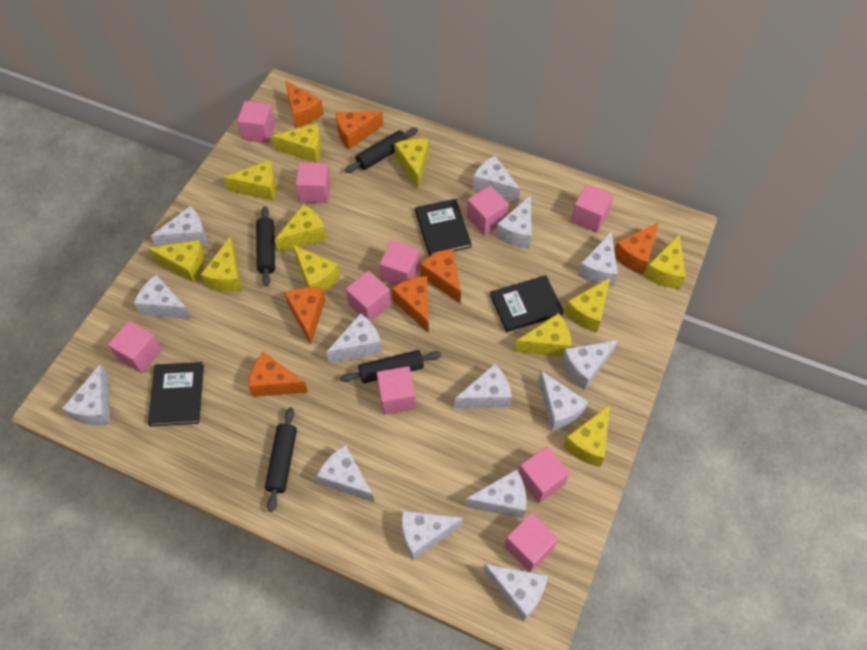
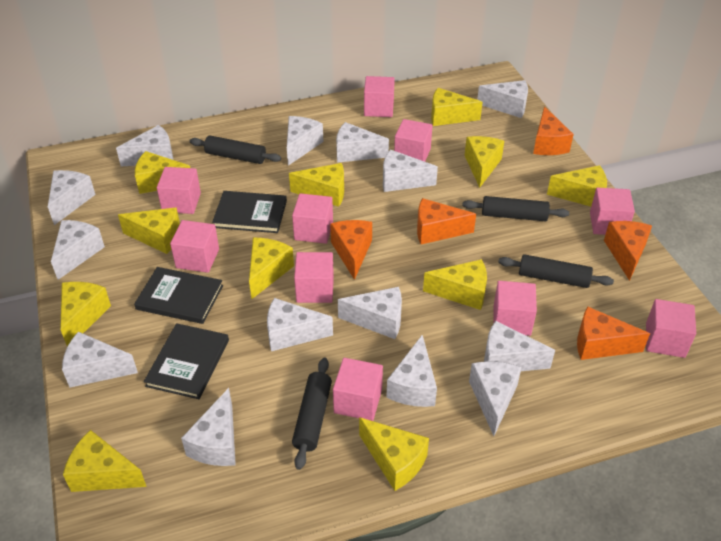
orange cheese: [248,352,308,397] [285,81,324,128] [285,287,325,344] [336,111,384,150] [392,276,428,333] [420,249,461,303] [614,222,659,274] = 7 -> [330,220,372,280] [417,198,476,244] [533,107,574,155] [577,306,650,360] [604,221,652,281] = 5

